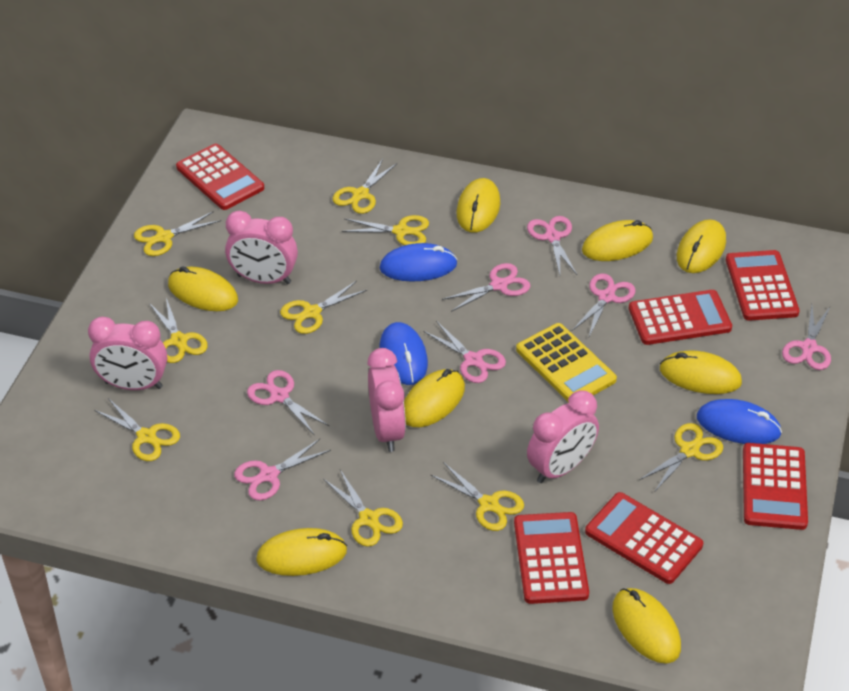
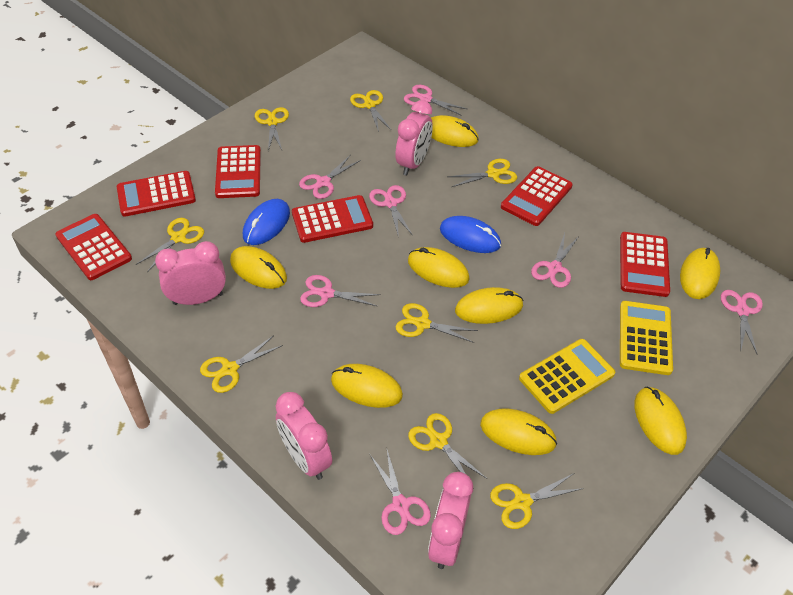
blue mouse: [379,243,458,282] [380,322,428,385] [697,399,782,444] = 3 -> [243,199,290,245] [440,216,501,253] = 2
yellow calculator: [516,323,617,402] = 1 -> [519,339,615,414] [620,301,673,375] = 2
yellow scissors: [94,398,180,461] [134,211,221,256] [149,298,208,363] [280,281,367,334] [323,470,403,547] [332,159,397,214] [342,215,429,246] [431,462,524,531] [639,423,723,491] = 9 -> [136,218,204,272] [200,335,283,393] [255,107,289,151] [350,90,391,132] [396,303,478,343] [408,413,487,489] [448,159,517,187] [490,473,584,529] = 8

